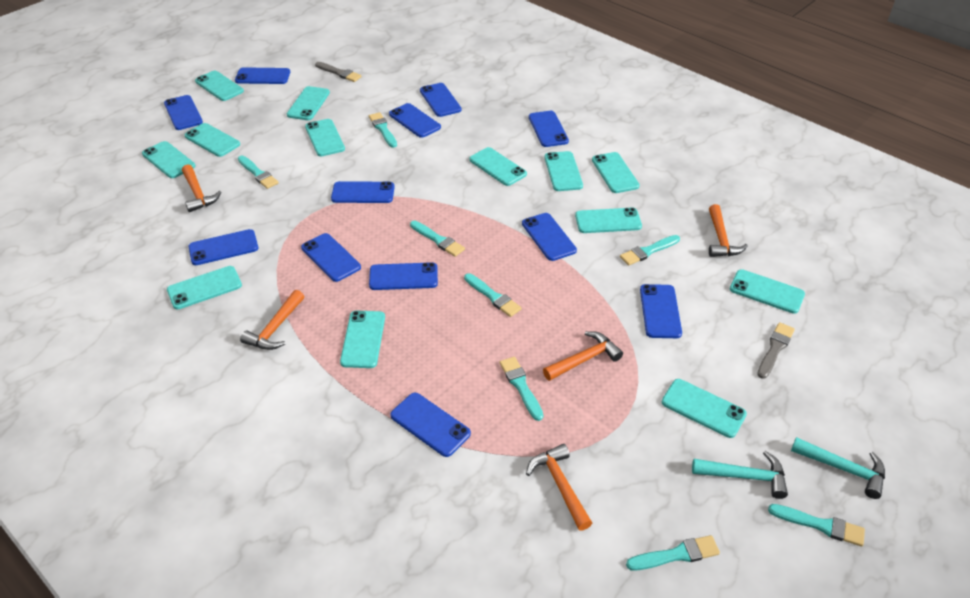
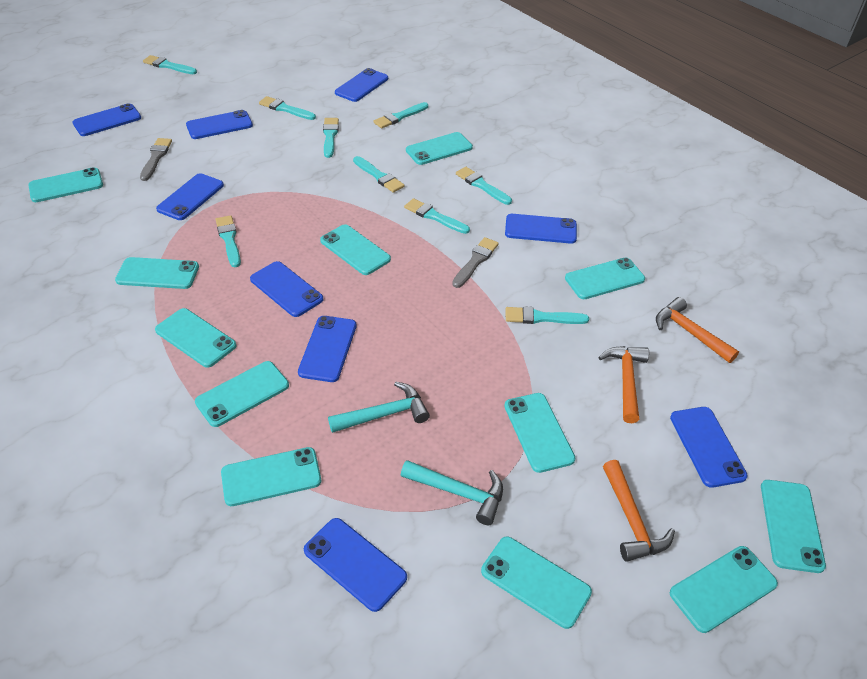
blue phone: [164,95,203,130] [188,229,258,265] [235,67,290,84] [301,233,361,282] [331,181,395,203] [369,262,438,290] [389,103,441,138] [390,392,471,457] [420,83,462,117] [522,213,577,261] [529,111,569,147] [640,284,682,338] = 12 -> [73,103,141,136] [156,173,224,220] [186,110,253,139] [250,261,323,317] [298,316,357,382] [304,518,407,612] [335,68,388,102] [505,214,577,244] [670,407,748,488] = 9
orange hammer: [182,164,222,212] [240,290,304,350] [526,444,592,531] [543,331,623,381] [709,204,748,257] = 5 -> [598,346,649,423] [603,460,675,562] [656,297,739,363] = 3
turquoise brush: [238,155,278,189] [369,112,397,148] [410,221,465,257] [464,273,522,317] [500,357,544,421] [620,235,680,266] [626,535,720,571] [768,504,865,546] = 8 -> [143,55,197,74] [215,215,241,267] [259,96,316,120] [323,118,339,158] [353,156,404,193] [373,102,428,129] [404,198,470,234] [456,167,512,205] [506,306,589,324] = 9
turquoise phone: [142,141,196,178] [167,266,242,309] [185,123,240,157] [195,71,244,101] [287,86,330,120] [305,119,345,156] [340,311,385,368] [469,147,527,186] [544,151,583,191] [575,208,642,233] [592,152,640,193] [662,379,747,438] [730,269,805,314] = 13 -> [28,167,103,202] [115,257,199,289] [155,308,237,368] [195,361,289,427] [221,447,321,506] [320,224,391,275] [406,132,473,165] [481,536,592,629] [504,393,575,473] [565,257,645,299] [670,546,778,633] [761,480,826,573] = 12

